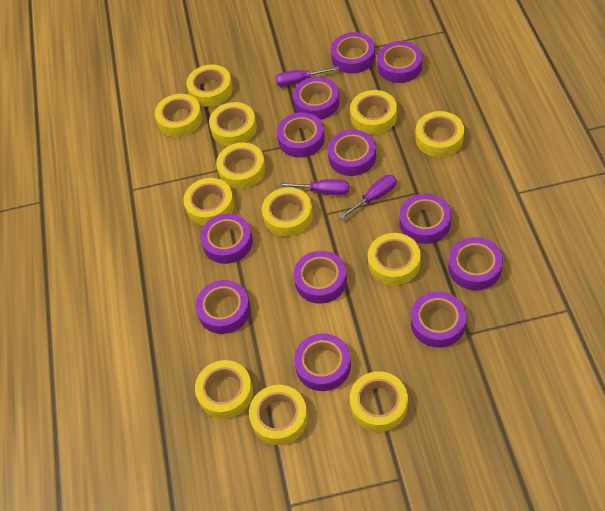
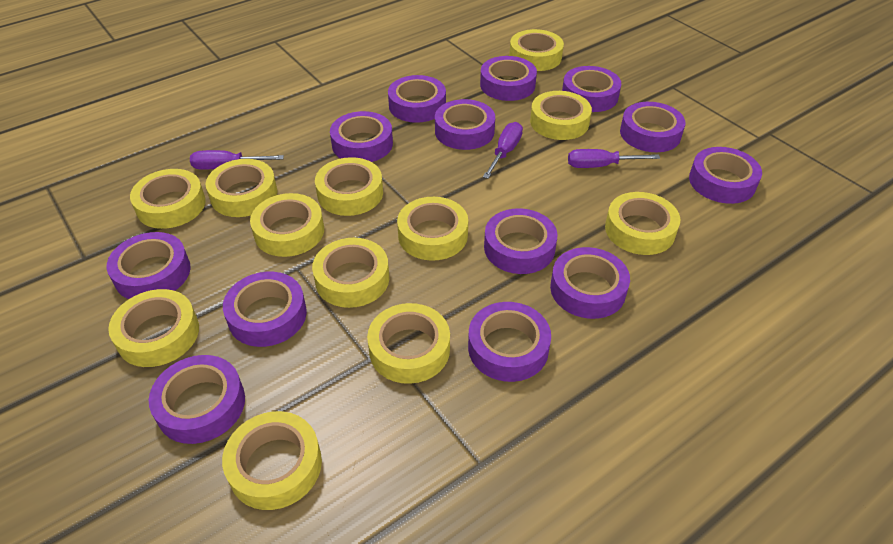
purple tape: [195,280,251,334] [200,214,253,264] [277,112,325,158] [293,77,340,120] [293,251,347,304] [294,333,351,391] [328,130,376,176] [331,32,375,74] [377,41,423,83] [400,194,451,244] [411,292,467,348] [448,237,503,290] = 12 -> [106,232,191,299] [149,355,245,444] [223,272,307,347] [330,111,393,162] [388,75,446,123] [435,99,495,150] [468,302,551,382] [480,56,537,101] [484,208,557,274] [550,247,630,319] [562,66,621,112] [620,102,685,152] [689,147,762,204] = 13

